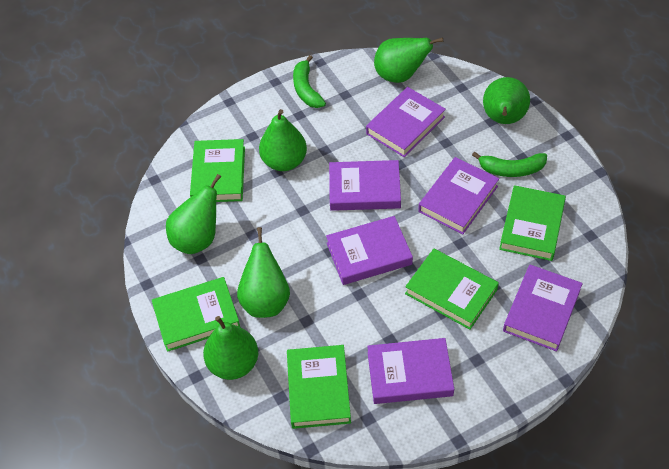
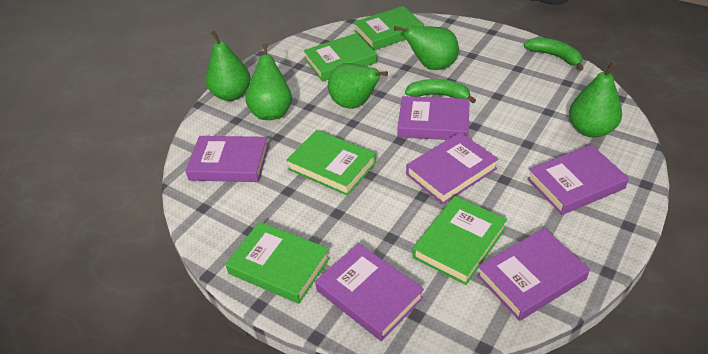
green pear: [166,174,221,254] [203,316,258,380] [237,227,290,318] [259,109,307,171] [374,37,443,83] [483,77,530,124] = 6 -> [206,31,251,101] [245,43,292,120] [328,63,388,109] [394,26,459,70] [569,62,622,137] = 5

